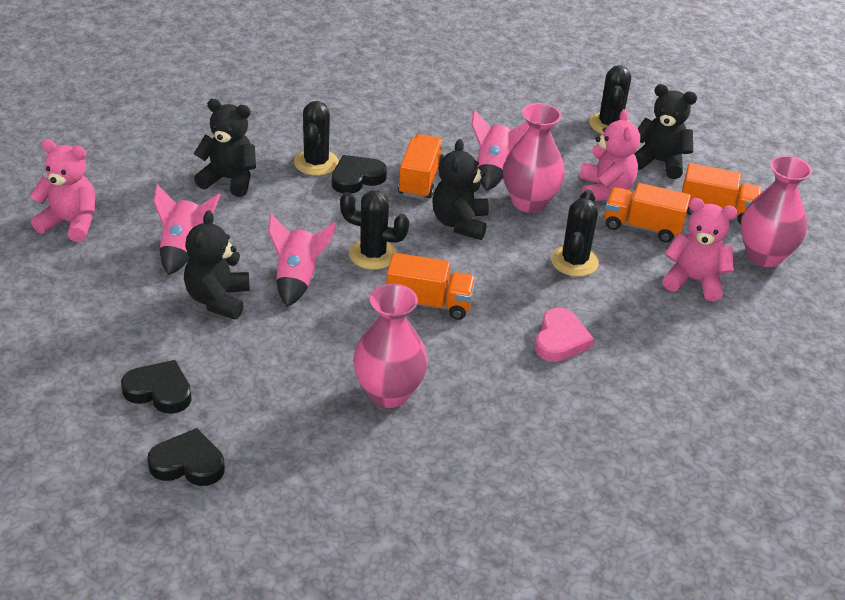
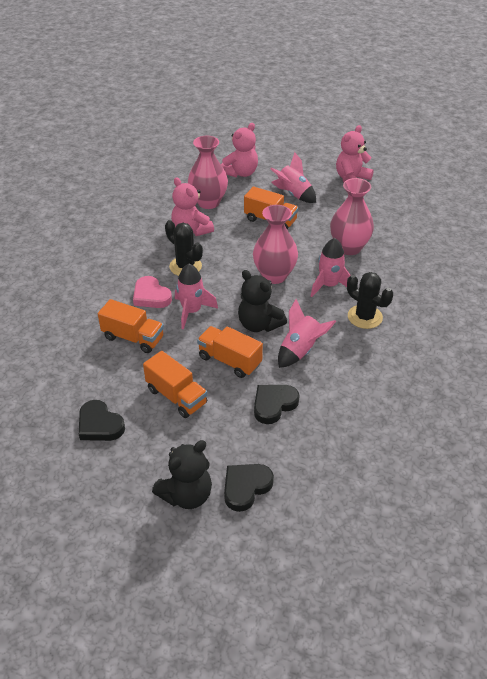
black cactus: [294,101,339,176] [340,191,409,270] [551,190,599,277] [589,65,631,134] = 4 -> [165,220,203,276] [347,272,393,329] = 2
black teddy bear: [184,210,250,320] [194,99,256,197] [432,139,489,240] [635,84,697,179] = 4 -> [152,440,212,509] [238,270,287,332] = 2
pink rocket: [154,184,221,275] [268,214,337,307] [471,109,529,191] = 3 -> [175,264,218,329] [270,152,316,203] [278,299,336,368] [311,238,351,297] = 4

